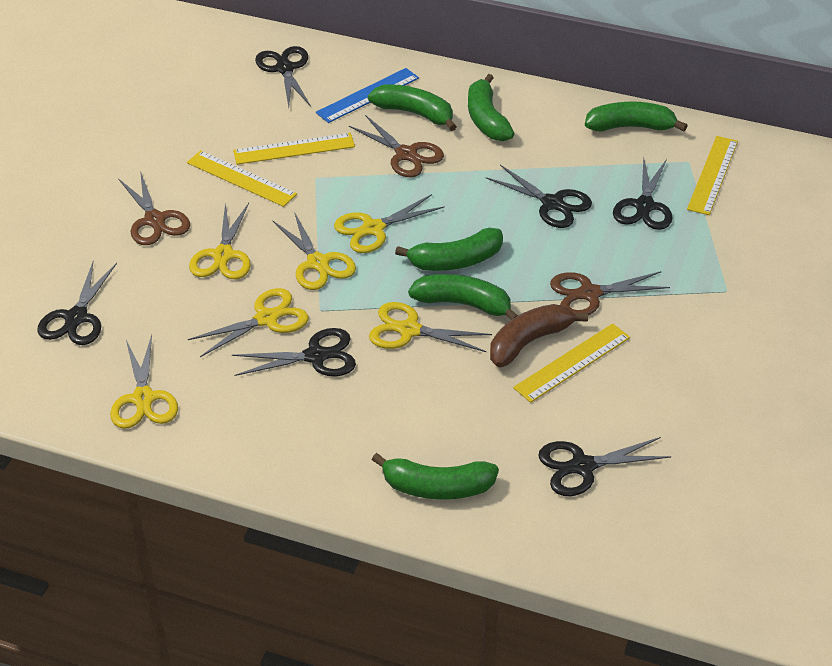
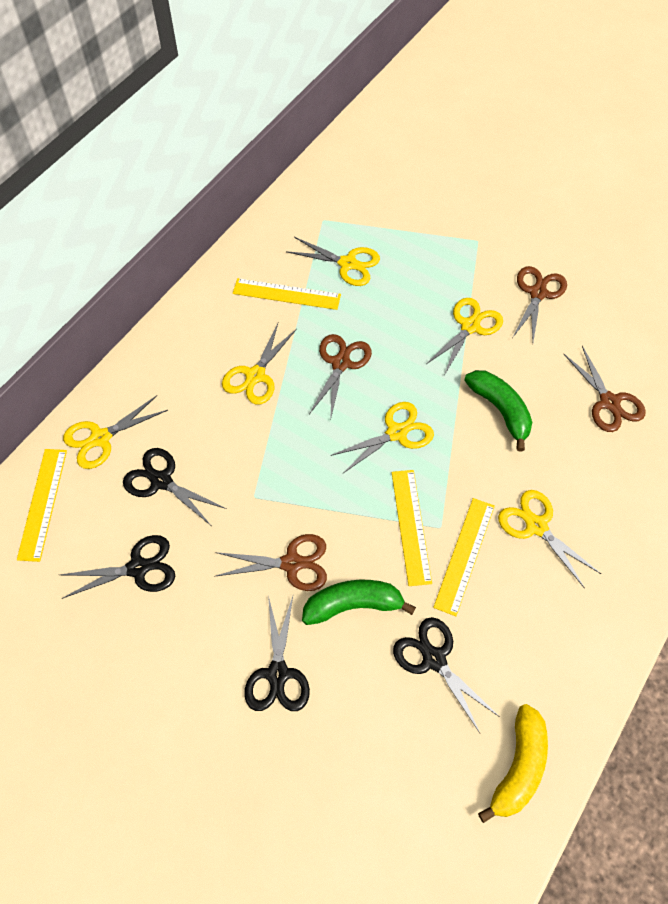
black scissors: [37,262,117,345] [232,328,356,376] [255,46,311,107] [486,165,592,228] [538,437,671,496] [613,157,672,230] = 6 -> [60,535,175,599] [123,448,227,525] [244,596,310,711] [393,617,500,733] = 4
blue ruler: [316,68,419,123] = 1 -> none = 0
brown banana: [490,304,588,367] = 1 -> none = 0
brown scissors: [118,171,190,245] [349,115,444,177] [550,271,670,315] = 3 -> [214,534,327,591] [309,334,372,421] [513,266,567,342] [563,346,646,432] = 4
green banana: [368,84,457,131] [372,453,499,500] [395,228,503,271] [408,274,518,320] [468,74,514,141] [585,102,688,132] = 6 -> [302,580,416,625] [464,370,532,452] = 2
yellow banana: none = 0 -> [478,704,548,823] = 1

